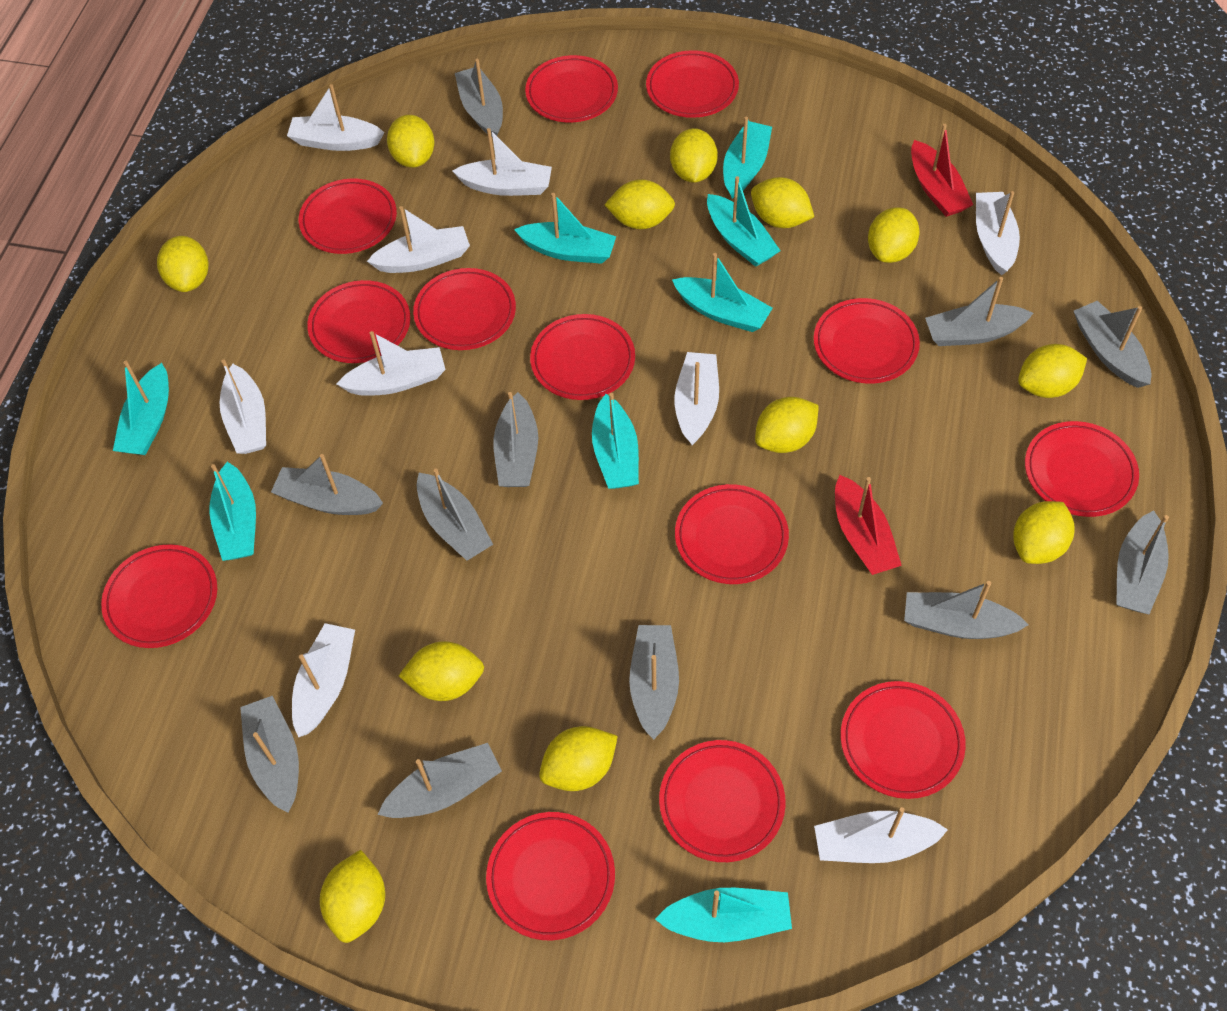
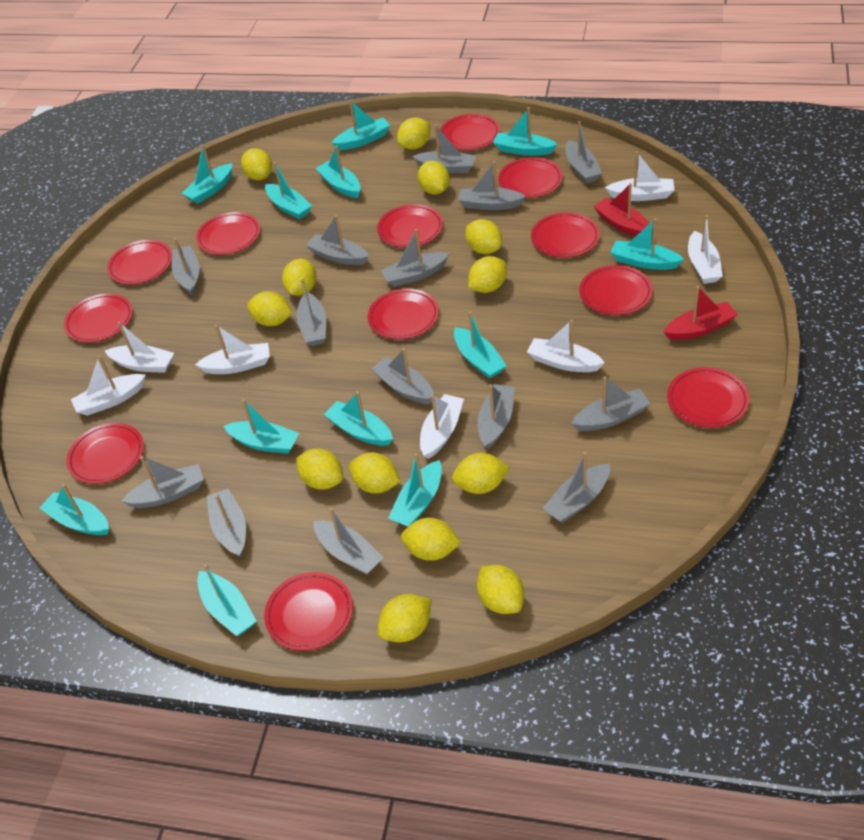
grey boat: [240,696,299,813] [271,454,383,515] [377,743,502,818] [417,469,493,561] [455,58,503,138] [494,392,538,487] [629,625,679,740] [904,581,1029,639] [925,277,1033,346] [1074,301,1151,388] [1116,510,1169,614] = 11 -> [121,456,204,508] [172,238,200,295] [207,488,246,558] [297,279,326,346] [306,215,369,265] [313,508,383,575] [371,348,434,404] [381,229,449,287] [412,124,476,173] [458,161,526,210] [478,384,515,449] [543,452,610,523] [565,121,602,183] [571,376,650,431] = 14
red plate: [101,544,217,648] [299,178,397,254] [307,280,410,363] [413,268,516,350] [486,812,615,940] [525,55,618,122] [530,314,635,400] [646,50,739,118] [659,740,786,862] [675,484,789,584] [814,298,920,383] [840,681,966,799] [1025,421,1139,517] = 13 -> [64,294,133,342] [66,423,144,484] [107,240,172,284] [196,212,260,255] [264,572,353,651] [367,289,439,339] [377,204,443,248] [440,114,500,150] [498,157,563,198] [531,212,600,258] [579,265,653,315] [667,367,749,428] = 12
turquoise boat: [113,361,169,455] [209,462,256,561] [514,193,616,264] [592,393,639,489] [655,888,792,942] [672,253,773,332] [707,176,780,267] [723,116,772,199] = 8 -> [40,484,109,535] [181,145,233,204] [197,564,257,636] [223,399,299,454] [265,162,312,219] [316,146,361,198] [324,391,393,446] [332,100,390,150] [388,453,442,527] [454,311,507,379] [493,107,557,156] [610,218,684,270] = 12
white boat: [220,360,266,454] [287,84,385,151] [292,623,355,737] [336,331,446,396] [367,206,470,273] [452,128,552,196] [675,352,719,445] [814,807,948,863] [976,191,1020,276] = 9 -> [71,355,145,416] [105,322,174,373] [195,325,270,374] [420,394,464,459] [527,320,605,372] [605,151,675,201] [688,215,723,284] = 7
yellow lemon: [157,236,208,292] [320,850,385,943] [387,115,434,168] [399,641,484,701] [539,726,618,791] [604,179,675,229] [670,128,718,183] [751,177,814,228] [755,397,819,453] [868,207,919,263] [1013,501,1074,564] [1018,344,1087,398] = 12 -> [241,148,272,180] [247,291,293,326] [282,259,317,296] [296,449,343,490] [349,452,400,494] [377,594,431,642] [397,118,430,150] [401,518,461,561] [417,161,450,195] [452,453,510,494] [465,219,502,254] [468,256,507,293] [477,565,524,614] = 13

